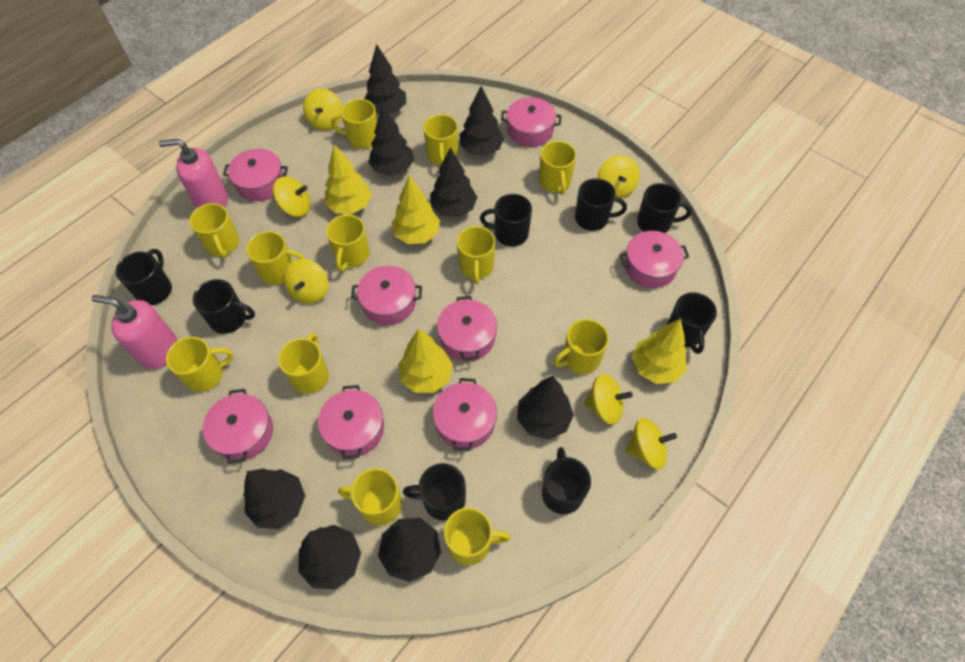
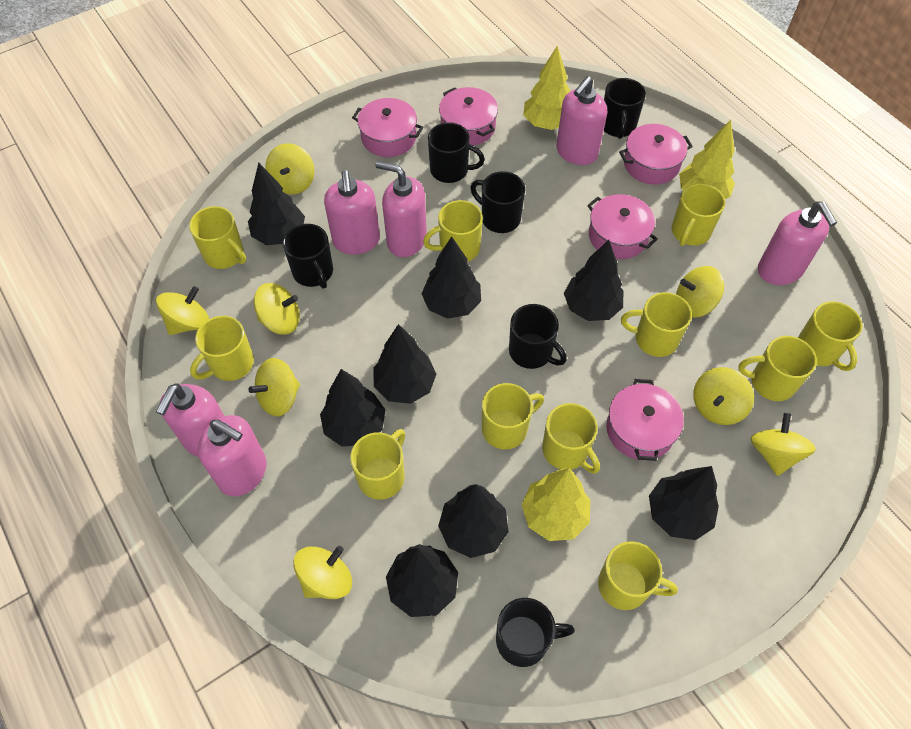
black mug: [116,249,172,305] [193,279,255,334] [403,463,466,521] [480,194,532,246] [542,447,591,514] [575,178,627,231] [637,183,691,233] [667,292,717,354] = 8 -> [283,224,333,289] [428,122,485,183] [471,171,525,233] [496,598,575,667] [509,304,567,369] [604,78,646,139] = 6
pink pot: [202,389,273,464] [223,149,288,201] [318,385,384,459] [351,266,422,325] [433,378,497,451] [437,296,497,361] [501,97,561,147] [620,231,689,288] = 8 -> [352,98,423,157] [439,87,498,145] [587,194,658,259] [606,379,684,461] [619,124,693,184] = 5
pink soap dispenser: [91,295,177,369] [159,139,228,209] = 2 -> [156,383,224,457] [198,415,267,496] [324,170,380,255] [376,161,427,257] [556,76,607,165] [758,202,837,285] = 6
yellow mug: [166,337,233,392] [189,203,239,258] [246,231,305,285] [278,333,329,394] [326,214,369,272] [331,99,377,149] [338,468,402,526] [423,114,458,166] [444,508,511,565] [457,226,495,284] [539,141,576,195] [553,319,609,374] = 12 -> [189,206,246,269] [190,316,254,381] [350,429,405,500] [423,200,483,261] [482,383,544,450] [542,403,600,474] [598,541,678,610] [621,292,692,357] [672,183,725,246] [738,336,817,401] [798,301,863,371] = 11
yellow spinning top: [273,176,311,217] [283,259,328,304] [303,89,342,131] [584,374,633,425] [597,155,640,198] [625,418,677,470] = 6 -> [156,286,209,335] [249,358,300,416] [254,283,300,335] [265,143,315,195] [293,546,352,599] [676,266,724,318] [693,367,754,425] [751,413,816,476] = 8
yellow tree: [325,145,372,214] [392,175,440,244] [398,328,453,393] [632,318,687,384] = 4 -> [521,468,590,541] [523,46,571,130] [679,120,735,199] = 3

